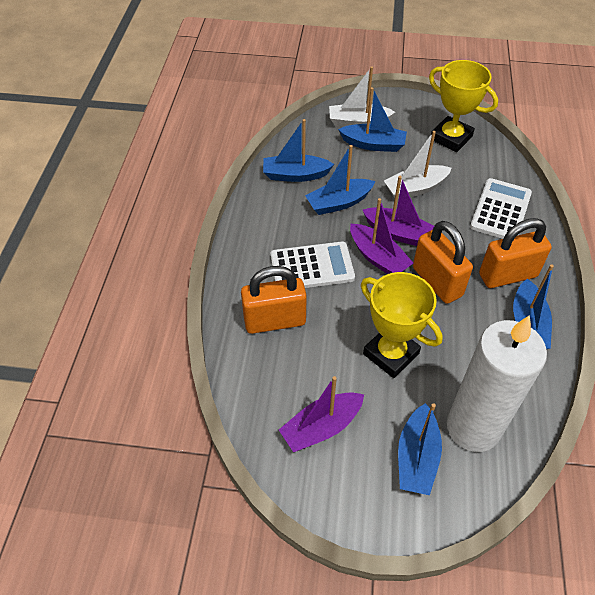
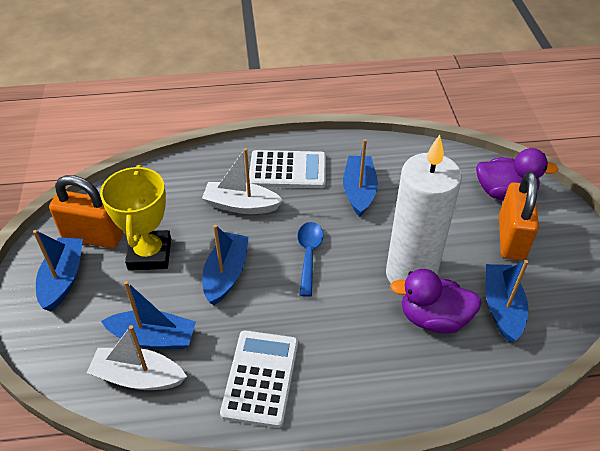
blue spoon: none = 0 -> [297,222,323,297] = 1
orange padlock: [241,266,307,334] [413,221,473,304] [479,218,552,288] = 3 -> [49,175,124,249] [499,172,539,260] = 2
purple boat: [279,376,364,452] [350,198,413,274] [363,176,434,246] = 3 -> none = 0
purple duck: none = 0 -> [390,269,482,334] [476,148,558,201] = 2
yellow trophy: [361,272,443,378] [429,60,498,152] = 2 -> [100,165,171,270] = 1

